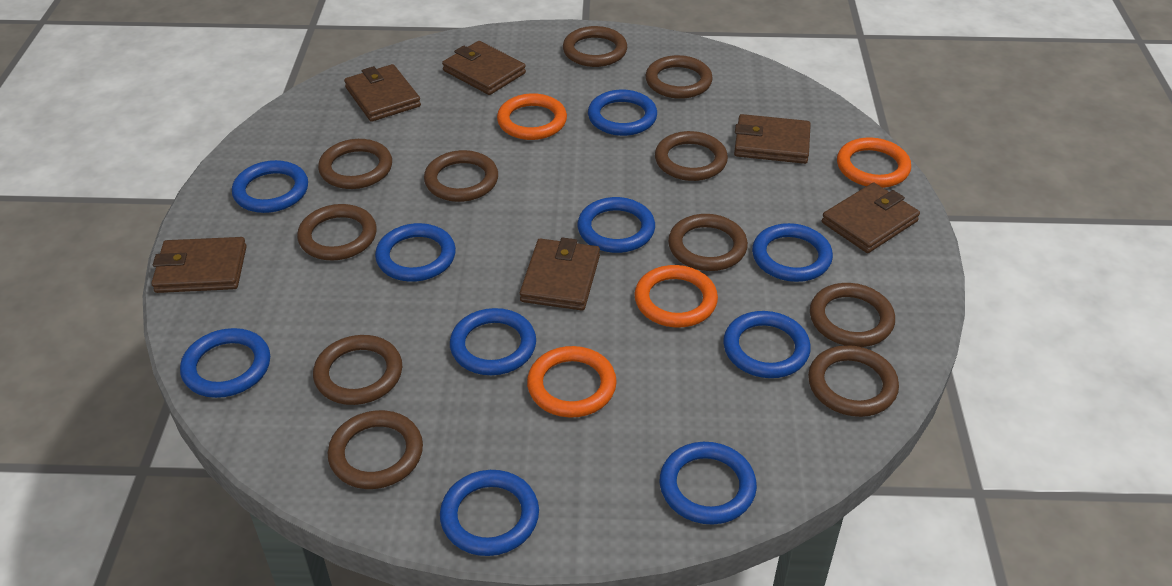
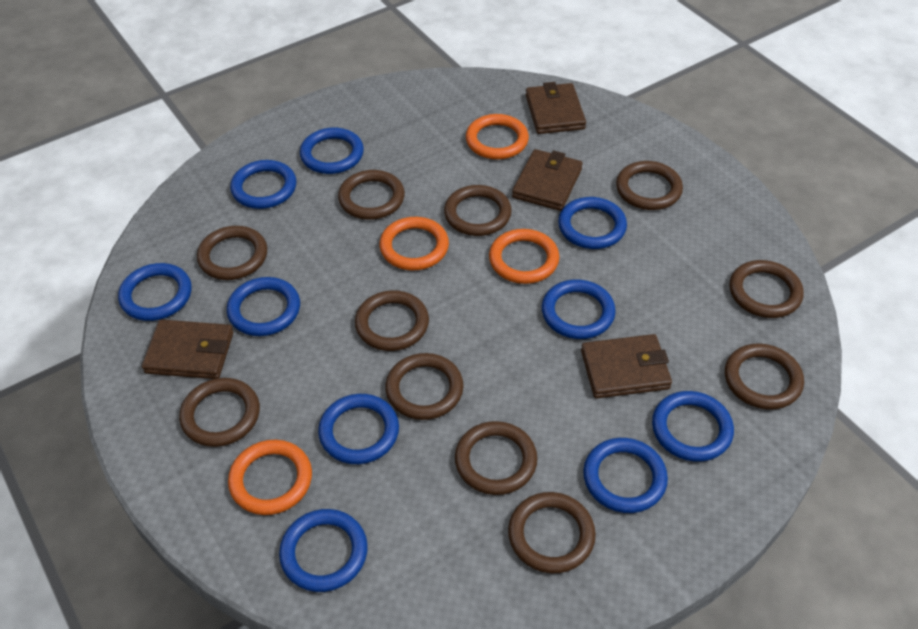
brown wallet: [151,237,247,293] [344,64,421,122] [442,41,526,95] [520,237,600,311] [734,114,811,164] [822,183,920,253] = 6 -> [142,319,233,379] [512,149,583,211] [526,82,586,134] [581,334,672,398] = 4

